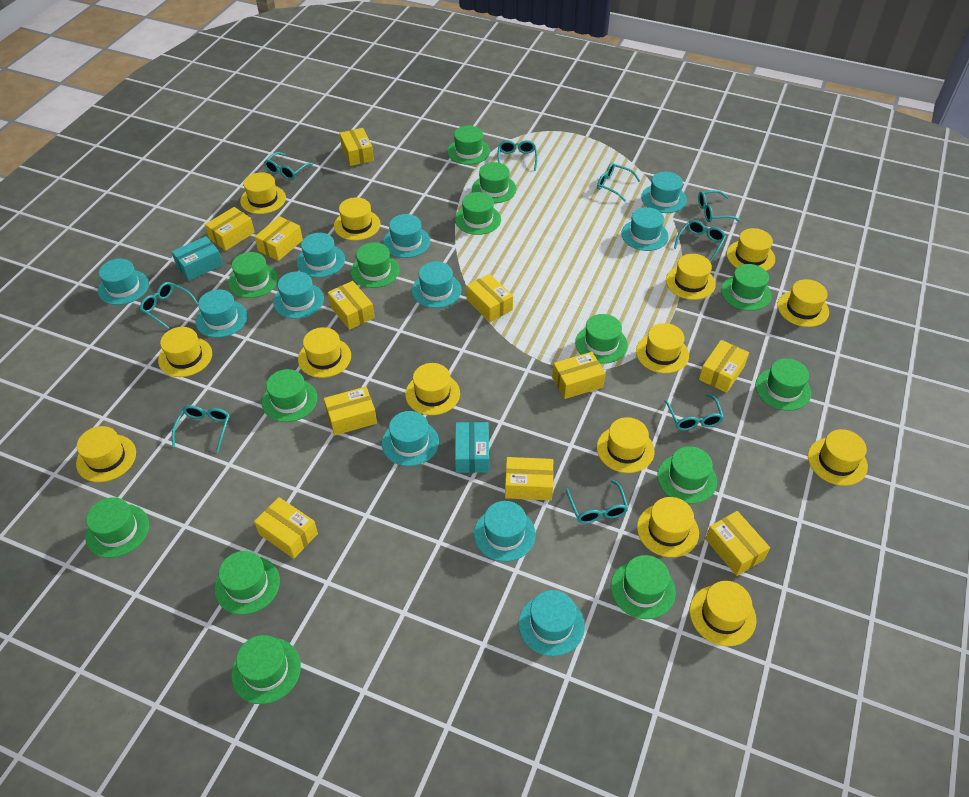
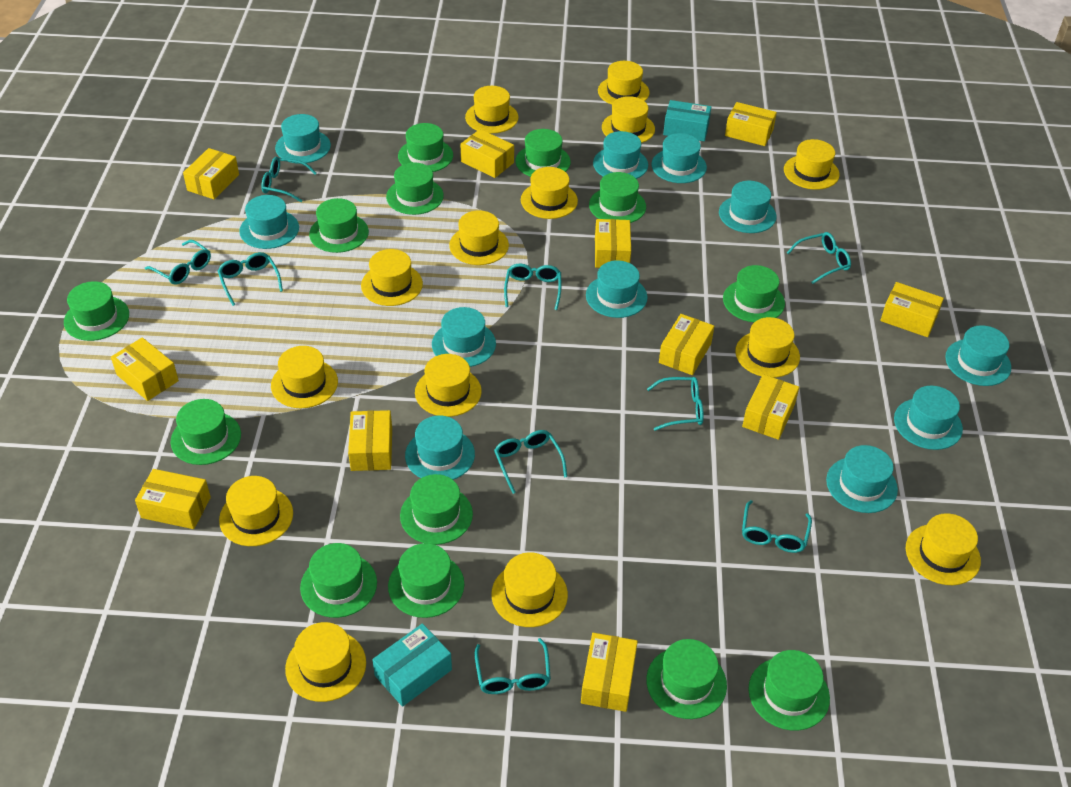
green hat: [85,497,149,558] [215,551,280,615] [228,252,278,298] [231,635,301,704] [262,369,317,422] [351,242,399,288] [447,126,490,165] [455,192,501,235] [472,162,517,203] [575,314,628,364] [611,555,676,619] [657,446,717,504] [721,264,772,311] [755,358,811,411] = 14 -> [64,281,129,341] [170,399,241,465] [300,543,377,618] [309,198,369,253] [386,163,444,215] [388,543,464,618] [398,123,453,172] [400,474,473,545] [515,129,571,177] [589,172,646,223] [646,639,727,719] [723,265,785,322] [748,650,830,731] = 13

